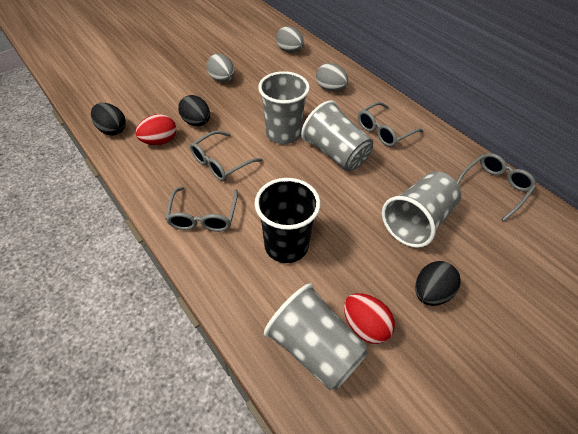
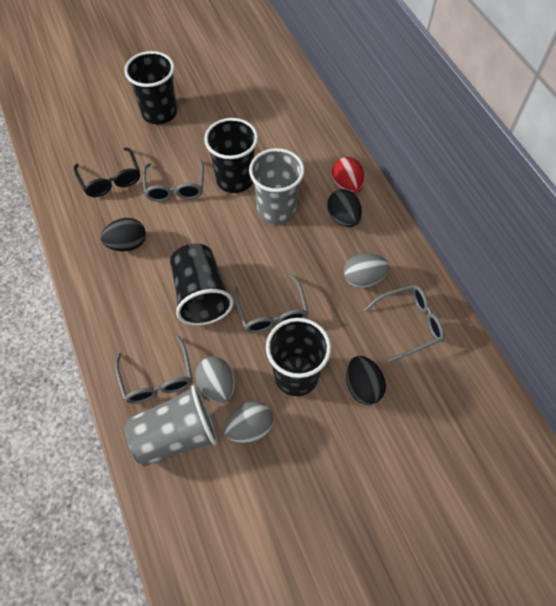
black cup: [255,178,321,263] = 1 -> [124,51,177,124] [170,243,234,326] [204,118,258,193] [266,318,331,396] = 4
black glasses: none = 0 -> [74,147,140,197] = 1
grey cup: [258,71,310,144] [264,283,368,390] [301,100,373,171] [382,172,461,248] = 4 -> [124,385,218,466] [249,148,305,224] = 2
red egg: [135,114,176,145] [344,293,395,344] = 2 -> [332,157,365,194] = 1

